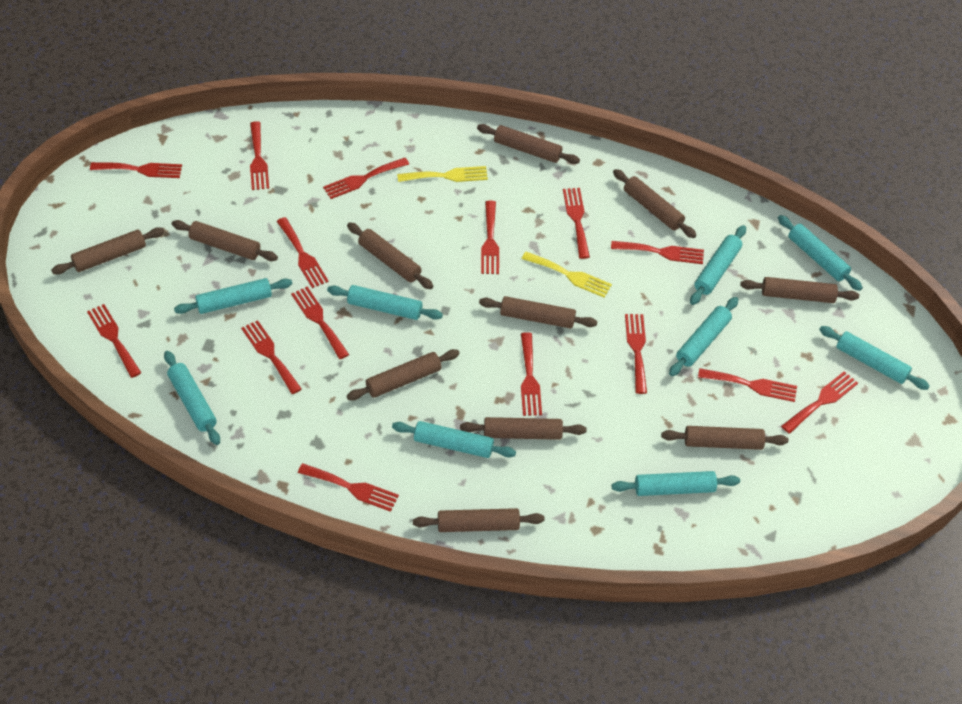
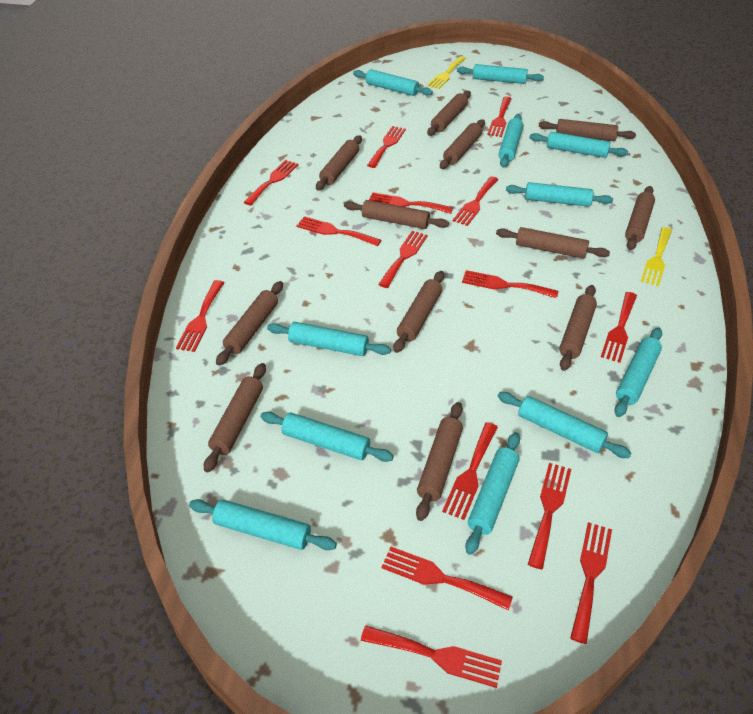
brown rolling pin: [51,227,164,275] [172,220,278,261] [347,222,433,289] [347,349,460,400] [413,508,545,532] [460,417,587,440] [477,124,580,164] [479,296,597,329] [613,169,697,238] [661,426,788,450] [740,277,859,303] = 11 -> [204,363,266,472] [216,281,283,366] [316,135,362,190] [344,200,449,229] [394,271,444,353] [416,402,463,521] [427,91,471,136] [440,120,485,169] [496,227,610,258] [539,119,636,141] [559,285,597,371] [625,186,655,250] = 12
turquoise rolling pin: [164,351,220,445] [174,278,292,314] [327,285,443,320] [392,421,516,458] [612,471,740,496] [669,297,738,376] [690,225,746,305] [778,215,863,291] [819,326,930,390] = 9 -> [189,499,337,550] [260,412,394,462] [267,322,391,356] [353,69,433,96] [457,64,544,84] [465,432,520,555] [498,392,632,458] [499,114,523,168] [506,182,613,207] [530,132,628,158] [615,327,662,417] = 11

